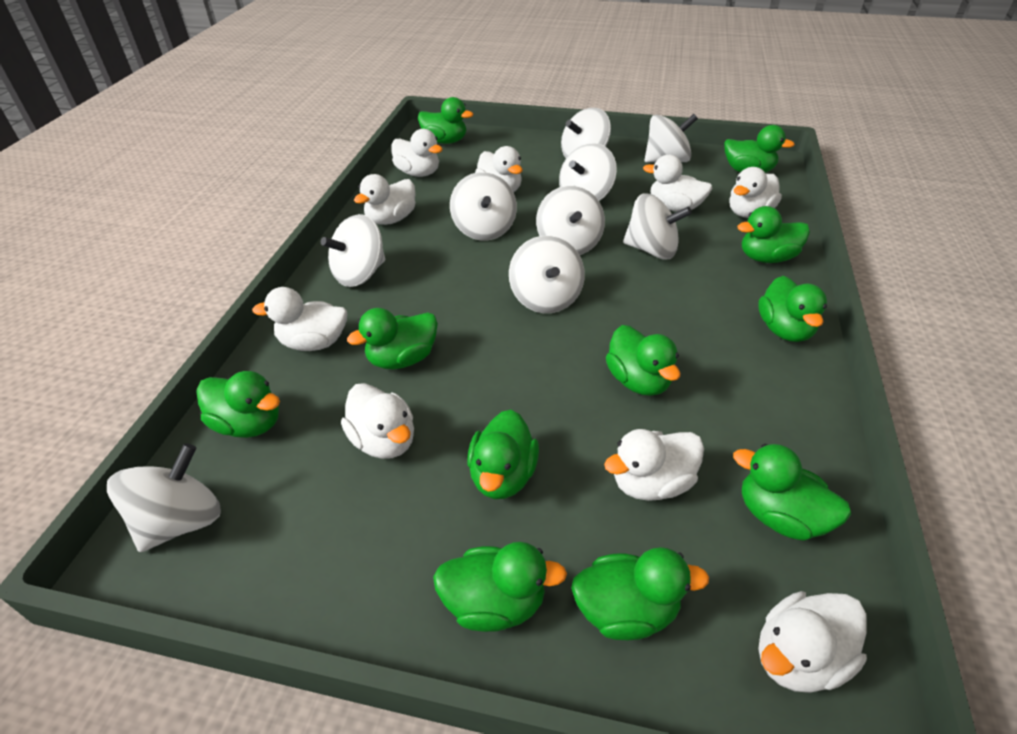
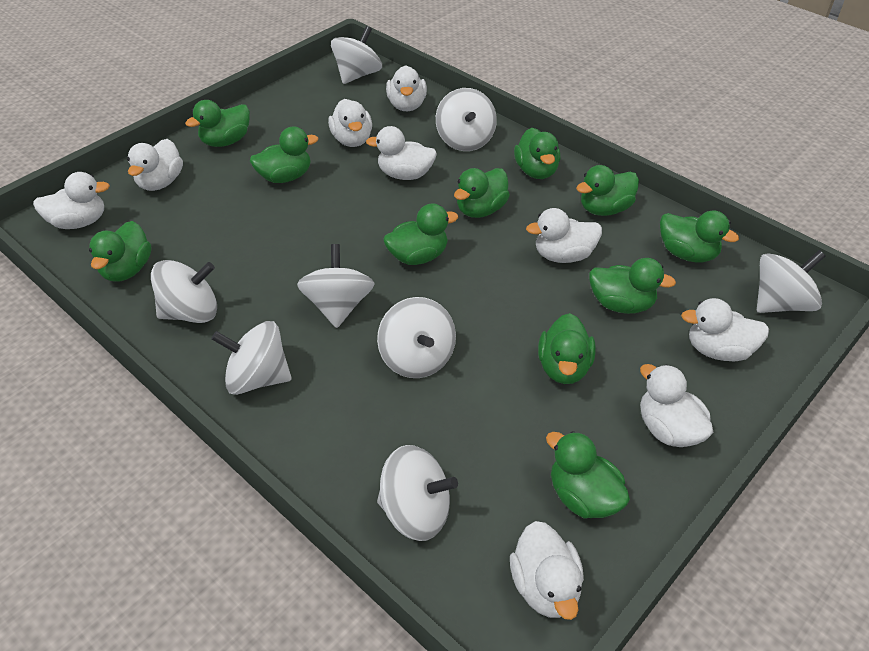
white spinning top: [107,443,221,552] [321,214,385,287] [450,172,517,240] [509,236,585,313] [536,186,605,255] [559,143,617,201] [561,108,611,158] [623,193,692,260] [645,114,698,163] = 9 -> [151,260,217,323] [211,321,292,395] [297,244,375,328] [331,26,382,84] [377,297,456,378] [377,445,458,541] [436,88,497,151] [757,250,826,313] = 8

